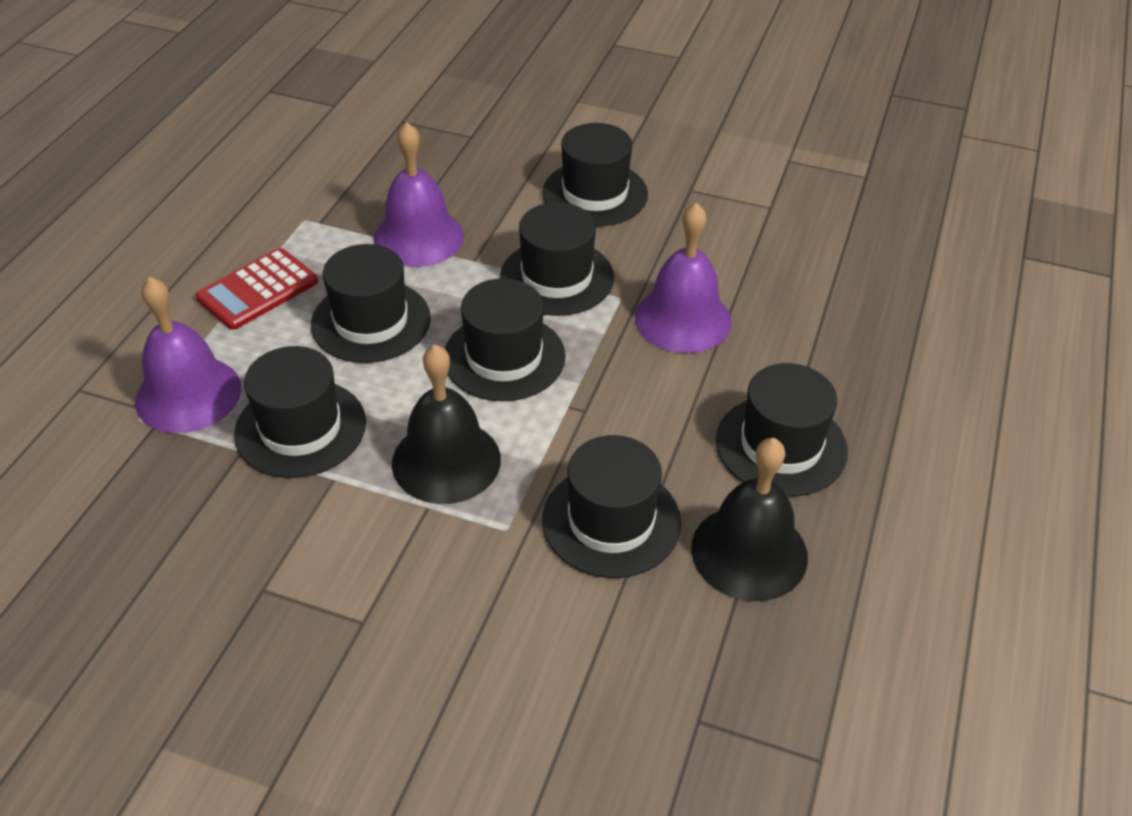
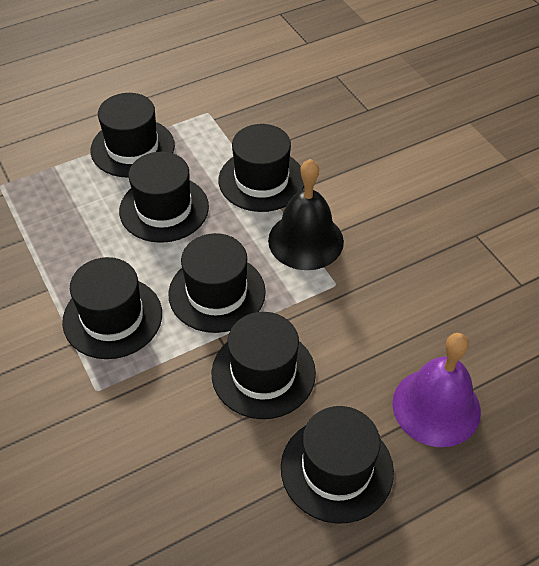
black bell: [392,344,501,504] [691,438,808,601] = 2 -> [268,159,344,270] = 1
purple bell: [135,277,241,433] [374,122,464,267] [635,202,732,353] = 3 -> [392,333,481,447] = 1
red calculator: [196,248,318,330] = 1 -> none = 0

